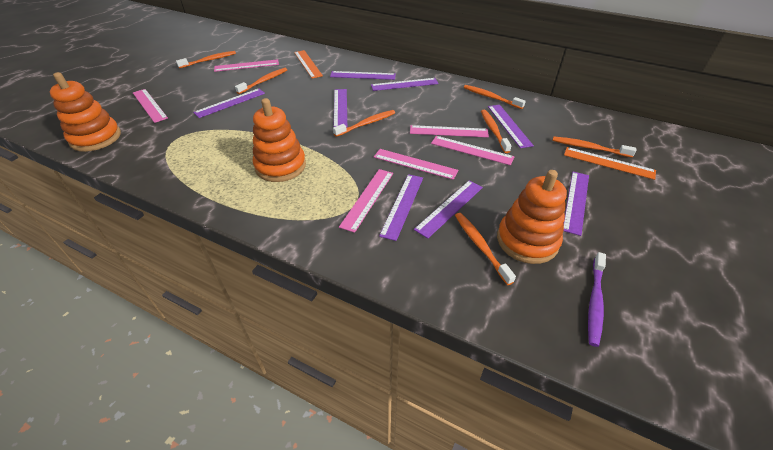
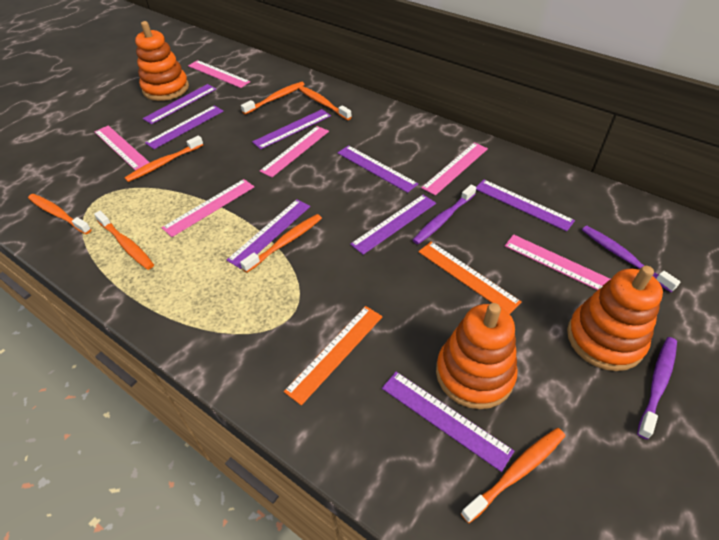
purple toothbrush: [588,252,606,347] = 1 -> [413,185,476,244] [582,226,680,292] [637,337,677,439] = 3

